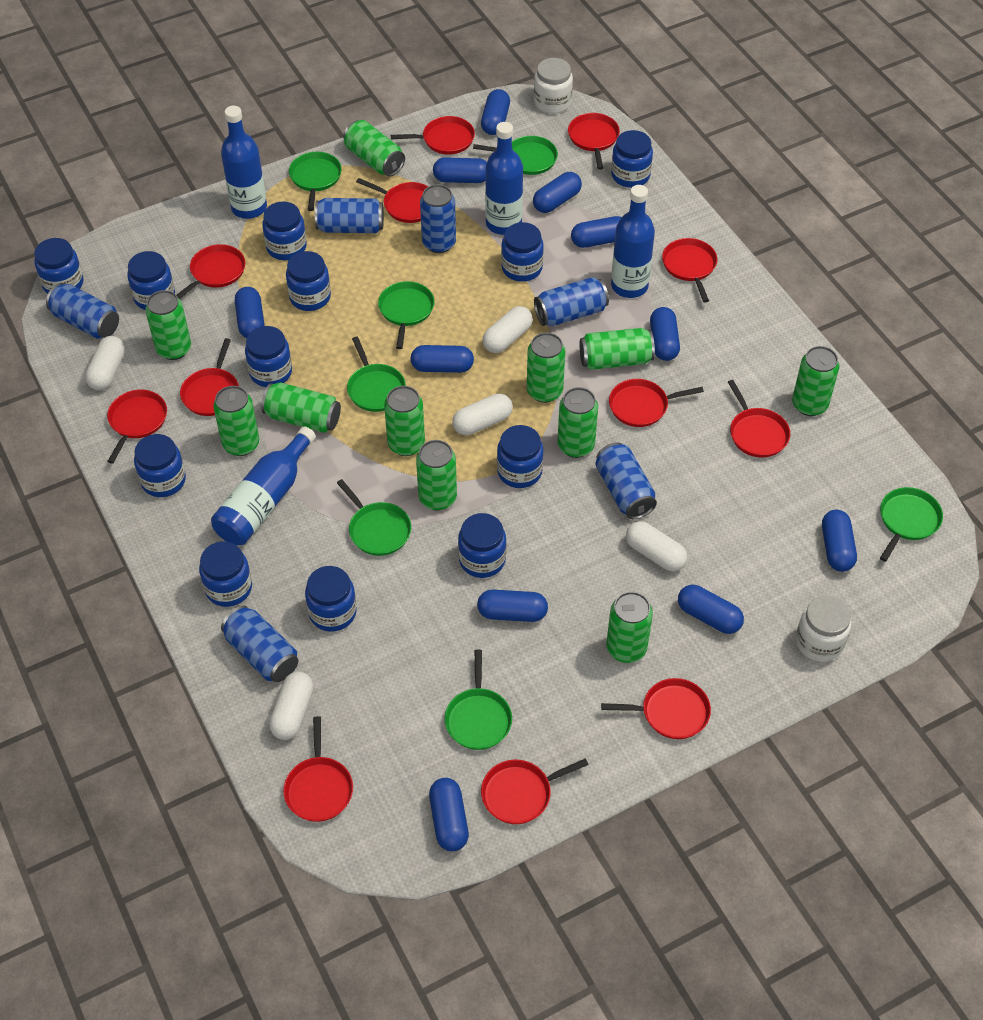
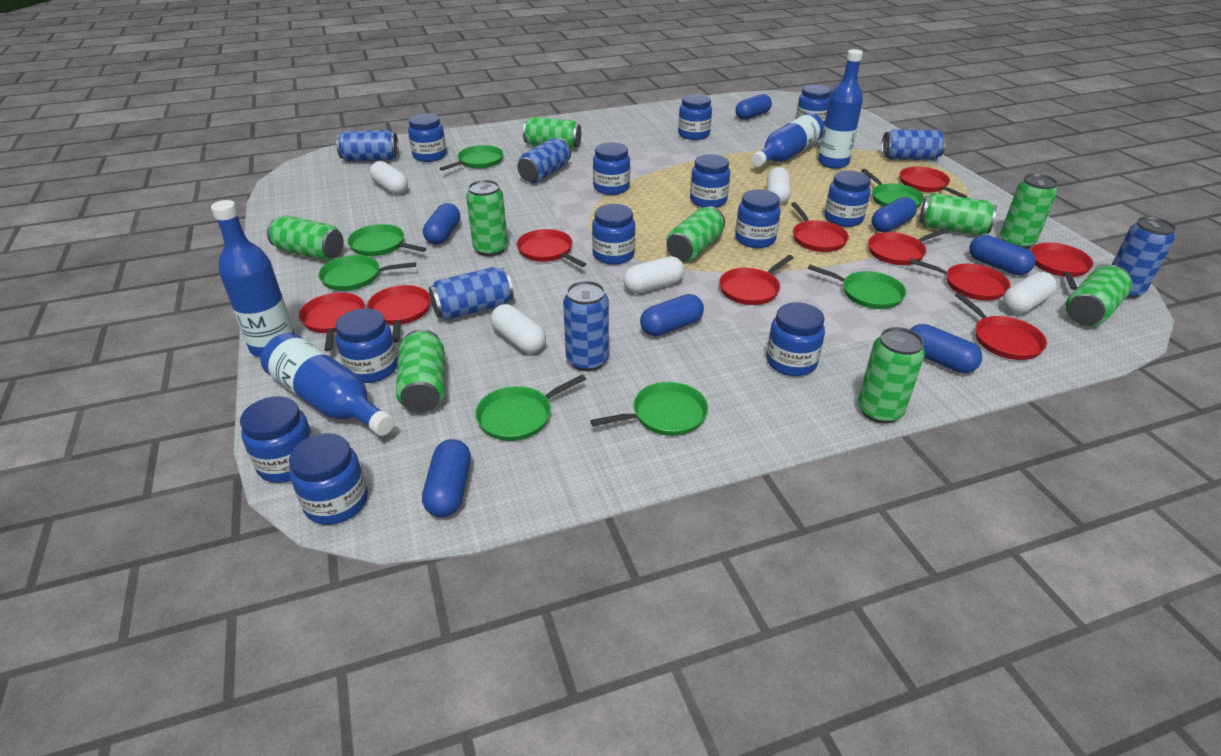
blue capsule: [235,287,265,338] [410,345,474,373] [429,778,469,851] [433,157,487,183] [477,590,548,622] [481,89,510,135] [533,172,582,213] [571,216,622,248] [650,307,680,361] [678,585,744,634] [822,510,857,572] = 11 -> [422,439,471,517] [423,203,460,245] [640,294,704,336] [736,94,772,120] [872,197,917,233] [910,324,982,373] [969,235,1035,275] = 7
green can: [145,290,191,360] [213,386,259,456] [261,382,341,433] [343,120,405,177] [384,386,425,456] [416,440,457,511] [527,333,565,403] [558,387,598,458] [579,328,655,370] [606,592,653,663] [792,346,839,416] = 11 -> [267,216,344,261] [396,329,444,413] [466,180,508,256] [523,117,581,150] [666,206,725,262] [858,327,925,423] [919,193,997,235] [1000,174,1058,249] [1066,265,1132,326] = 9
red pan: [107,390,167,464] [177,244,245,299] [180,338,239,416] [283,716,353,822] [356,178,428,223] [391,116,475,155] [481,758,589,824] [568,113,620,170] [601,678,711,739] [609,379,704,427] [662,238,717,302] [728,380,790,458] = 12 -> [299,292,365,351] [367,285,431,343] [517,229,586,267] [719,255,794,305] [791,202,849,252] [868,229,949,265] [899,167,967,198] [909,258,1011,301] [955,293,1047,360] [1030,243,1094,290] = 10
white jar: [534,58,573,114] [796,596,851,662] = 2 -> none = 0

